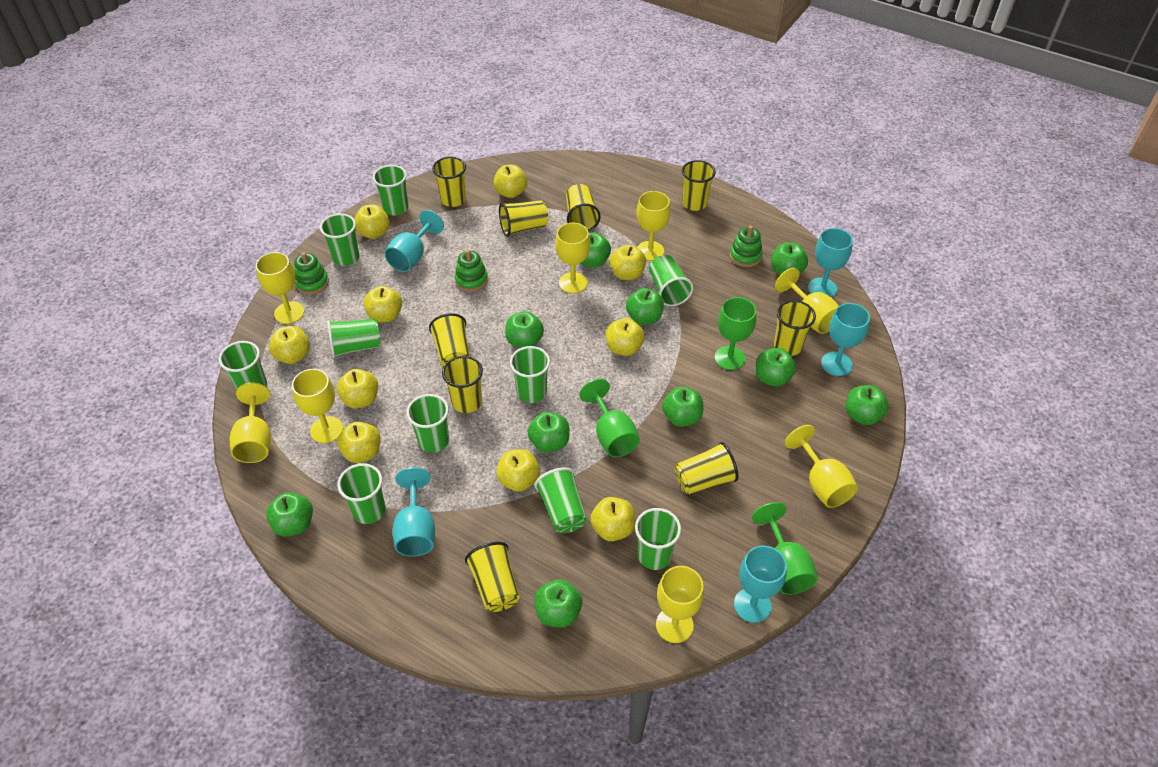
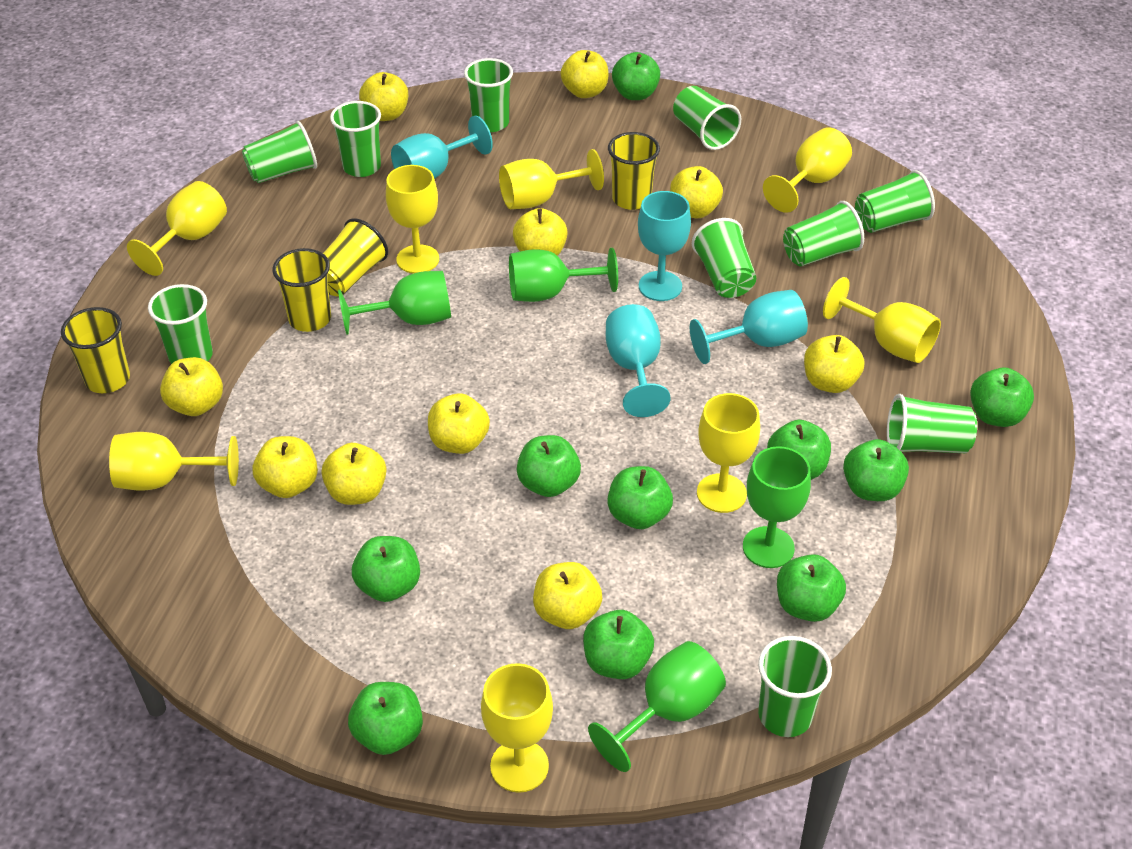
green goblet: [579,379,640,457] [715,297,756,370] [752,502,818,595] = 3 -> [338,271,451,335] [509,248,618,302] [588,641,726,772] [743,446,811,568] = 4
green stacking toy: [294,252,329,294] [455,250,488,292] [730,226,763,267] = 3 -> none = 0
turquoise goblet: [384,210,444,272] [393,467,435,557] [734,545,787,623] [808,228,853,298] [821,303,870,376] = 5 -> [391,116,493,179] [606,304,671,417] [638,191,691,301] [690,290,808,364] = 4
yellow cup: [429,313,470,367] [432,157,466,207] [442,356,483,413] [465,542,520,612] [499,201,548,237] [566,184,601,231] [675,442,739,494] [682,160,716,211] [774,300,816,356] = 9 -> [61,307,130,393] [272,248,331,332] [323,218,388,296] [608,132,660,210] = 4

